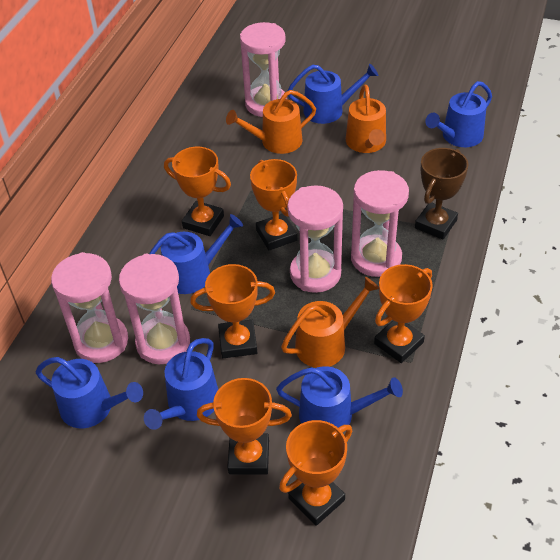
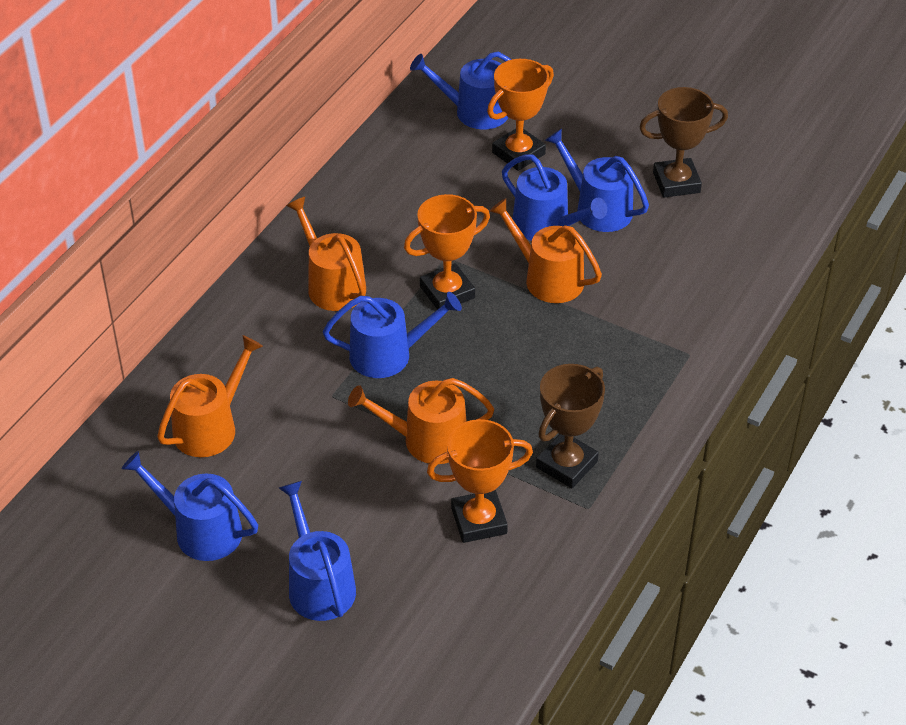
brown trophy: [415,148,469,239] = 1 -> [536,364,605,488] [639,87,728,198] = 2
orange trophy: [164,147,231,236] [190,264,275,358] [197,378,292,475] [250,159,298,250] [279,420,353,526] [374,264,433,363] = 6 -> [404,194,490,310] [427,419,533,543] [487,59,554,171] = 3
orange watering can: [226,90,316,154] [281,277,379,368] [346,84,386,153] = 3 -> [157,335,263,457] [286,197,366,311] [348,378,494,464] [489,198,602,303] = 4
pink hourglass: [51,252,128,363] [119,254,190,364] [240,22,287,117] [287,185,343,293] [351,170,409,277] = 5 -> none = 0

